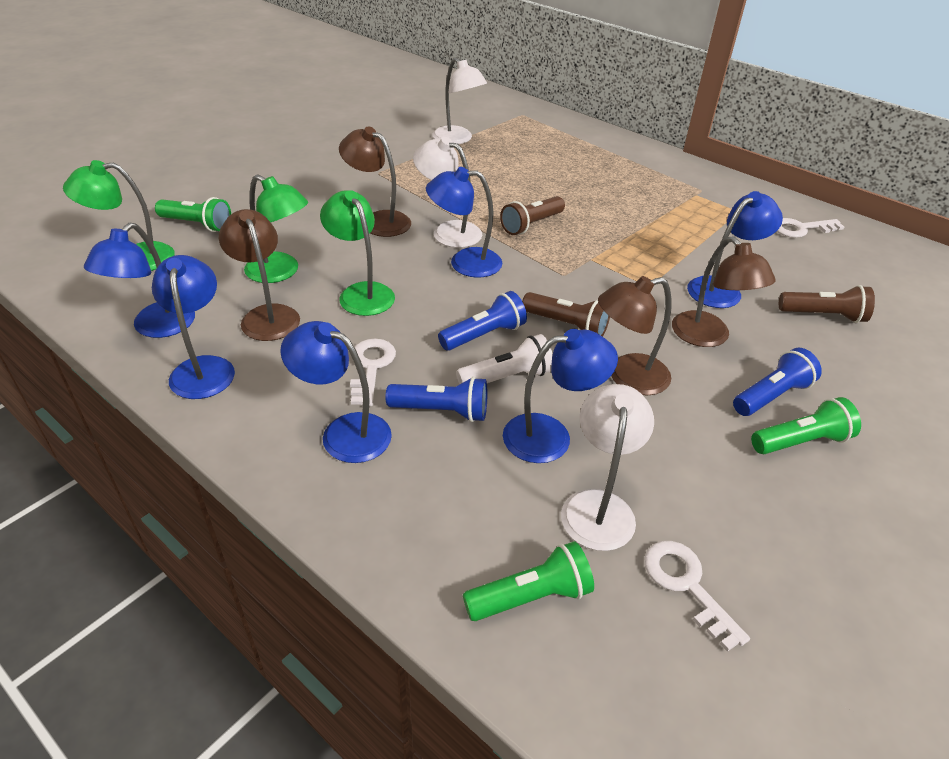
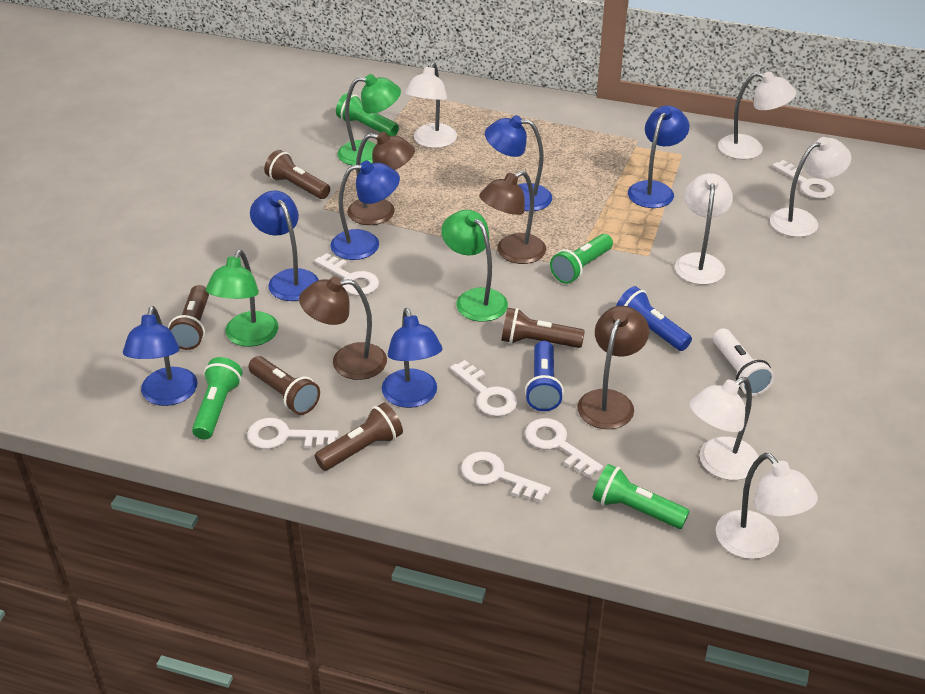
blue flashlight: [386,377,487,422] [438,291,527,351] [733,348,822,416] = 3 -> [525,341,564,411] [616,286,692,351] = 2
brown flashlight: [500,196,565,235] [522,292,610,337] [779,285,875,323] = 3 -> [168,285,209,350] [248,356,320,415] [264,150,330,199] [314,403,403,471] [501,308,585,348] = 5
green flashlight: [155,197,231,232] [463,541,594,621] [751,397,861,454] = 3 -> [192,357,242,440] [336,93,399,136] [550,234,613,284] [593,464,689,529] = 4
white key: [350,338,396,406] [644,541,750,652] [776,218,844,238] = 3 -> [247,418,339,449] [314,253,379,296] [450,360,517,417] [461,451,551,503] [525,418,603,477] [772,160,835,199] = 6
white lamp: [413,137,482,248] [433,57,487,144] [561,384,654,551] = 3 -> [405,62,457,148] [675,173,733,285] [689,377,759,480] [716,453,818,559] [718,72,796,160] [770,137,851,237] = 6

